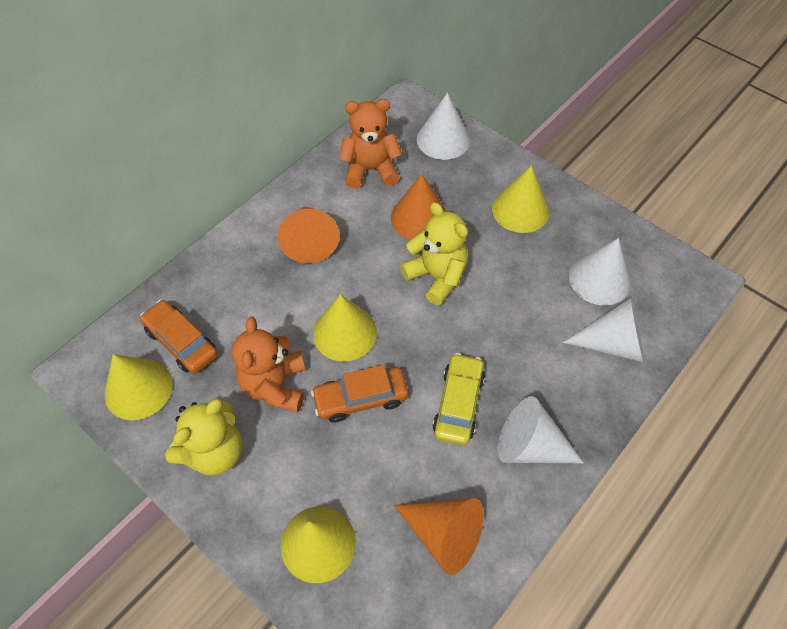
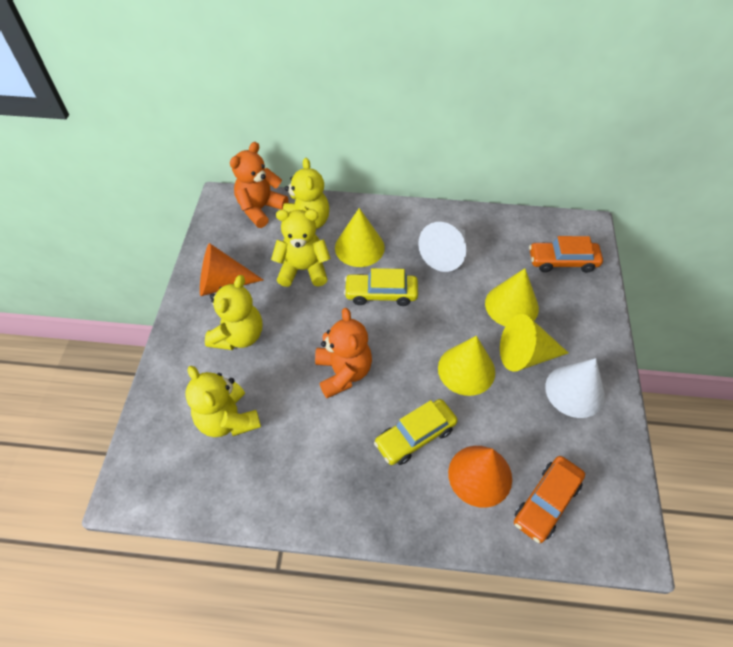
orange cone: [278,206,340,263] [391,174,446,240] [394,498,484,575] = 3 -> [200,243,263,296] [448,446,512,508] = 2
white cone: [417,93,470,160] [498,396,584,463] [563,297,644,363] [569,238,631,305] = 4 -> [418,222,466,272] [545,358,605,418] = 2
yellow car: [433,353,485,445] = 1 -> [344,268,418,306] [374,399,458,465] = 2
yellow teddy bear: [165,399,243,476] [400,202,468,305] = 2 -> [185,366,261,437] [205,275,262,350] [271,209,331,287] [283,158,329,229] = 4

